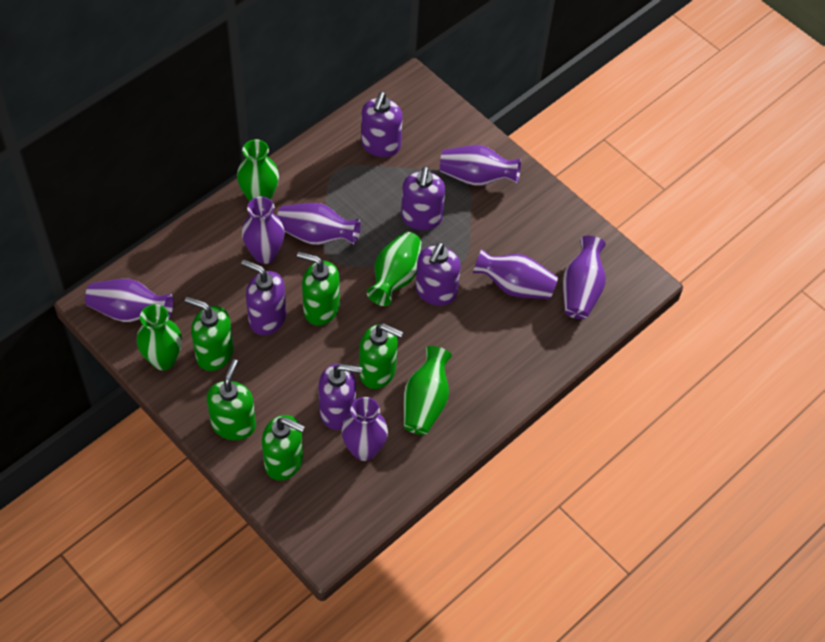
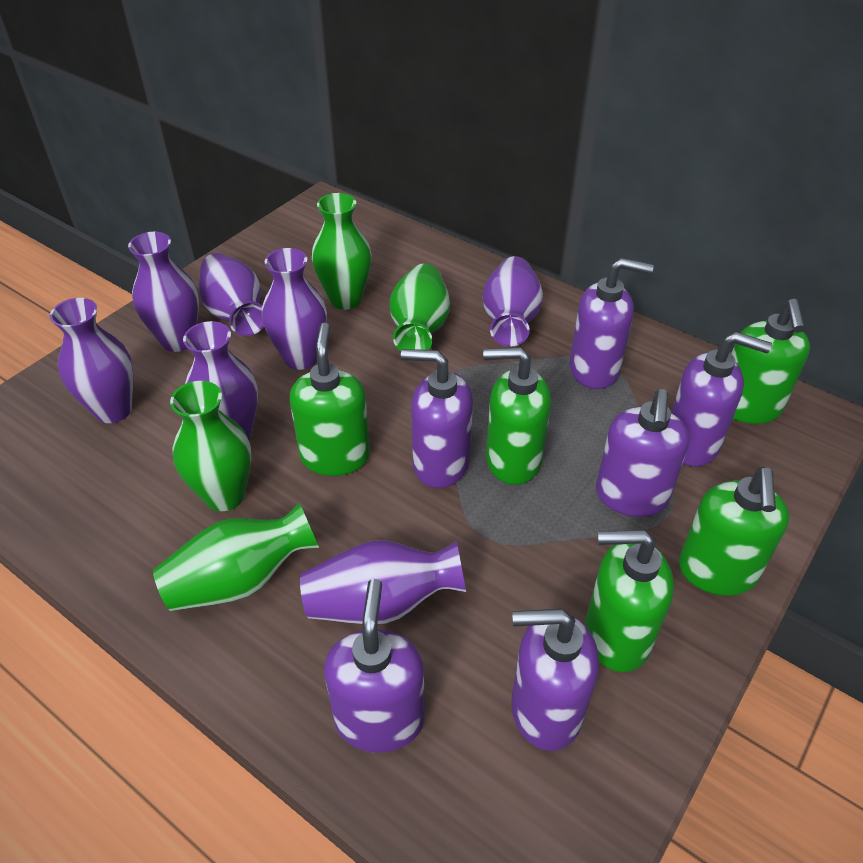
purple soap dispenser: [241,260,286,335] [319,364,362,430] [361,92,403,157] [401,166,445,230] [416,242,461,306] = 5 -> [324,579,425,753] [401,349,473,488] [511,609,599,751] [569,258,654,389] [596,389,690,517] [671,332,772,467] = 6

